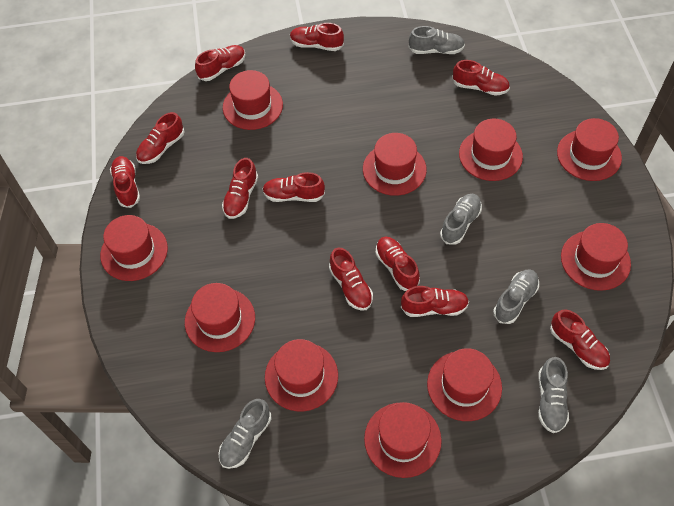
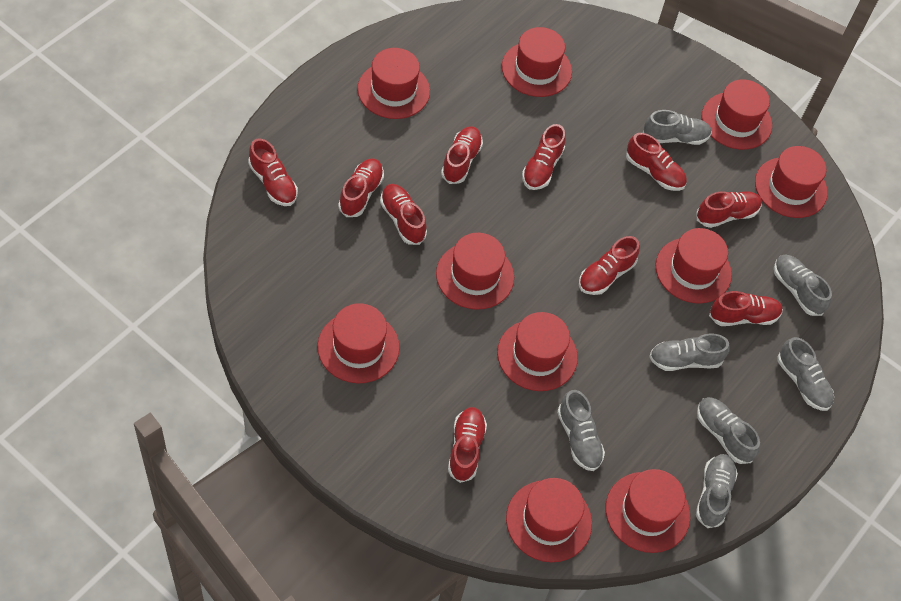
grey shoe: [219,399,271,469] [409,26,465,54] [440,194,482,245] [493,269,539,324] [538,357,569,433] = 5 -> [557,390,605,471] [643,110,712,145] [649,333,730,371] [696,454,738,528] [697,397,760,464] [774,254,832,316] [777,337,834,411] = 7
red shoe: [110,156,140,208] [136,112,185,164] [195,45,246,81] [222,158,258,219] [262,172,325,202] [290,23,344,51] [329,247,373,311] [376,236,420,291] [401,286,469,317] [452,60,510,96] [550,309,610,370] = 11 -> [248,138,298,206] [338,158,384,217] [380,184,427,245] [441,126,483,184] [448,407,487,483] [522,124,566,190] [579,236,640,295] [626,133,687,191] [697,191,762,228] [709,291,783,326] = 10

